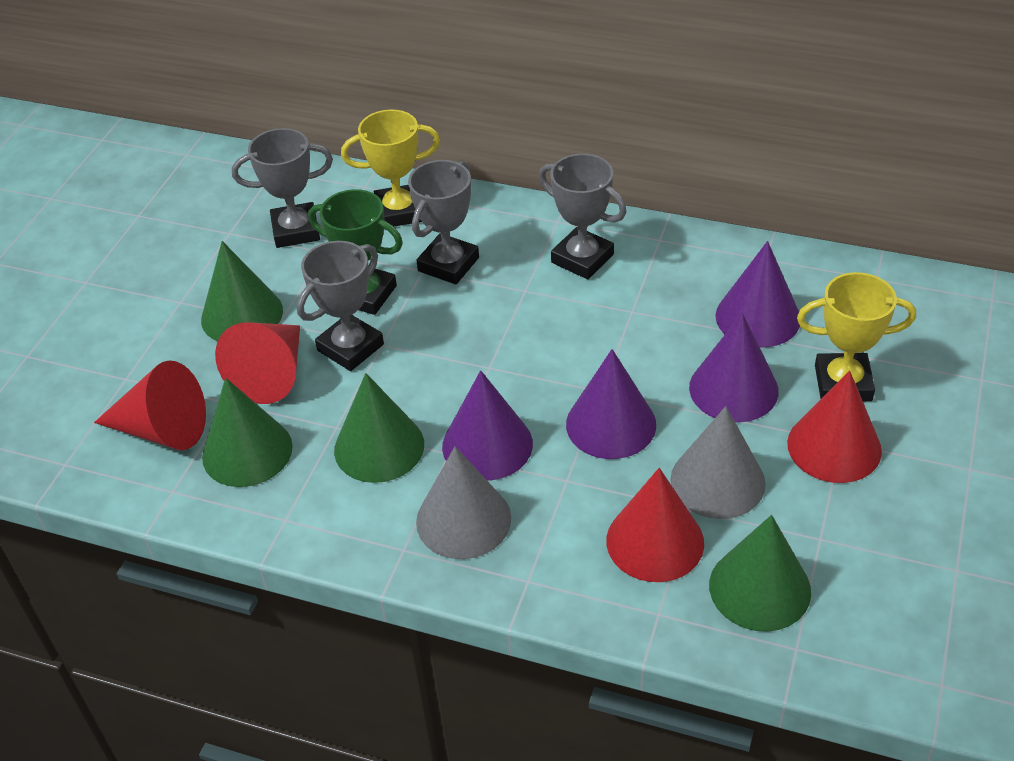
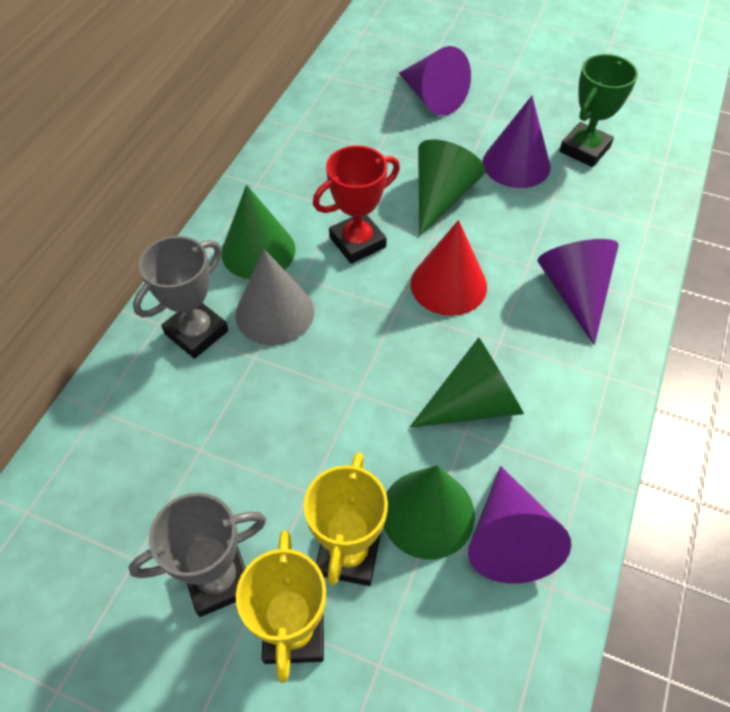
grey cone: [416,446,511,559] [670,406,766,519] = 2 -> [236,249,314,345] = 1
grey trophy: [232,128,333,248] [297,241,384,371] [408,160,479,284] [539,154,627,279] = 4 -> [128,493,266,617] [133,236,228,359] = 2
red cone: [94,360,206,450] [215,322,300,404] [607,468,704,582] [787,371,882,483] = 4 -> [410,220,487,316] = 1
red trophy: none = 0 -> [313,145,400,264] = 1

